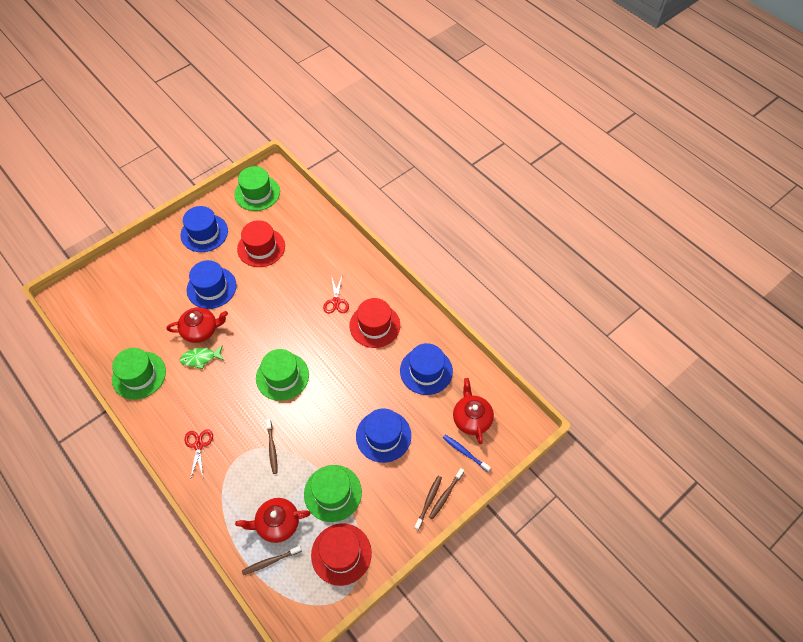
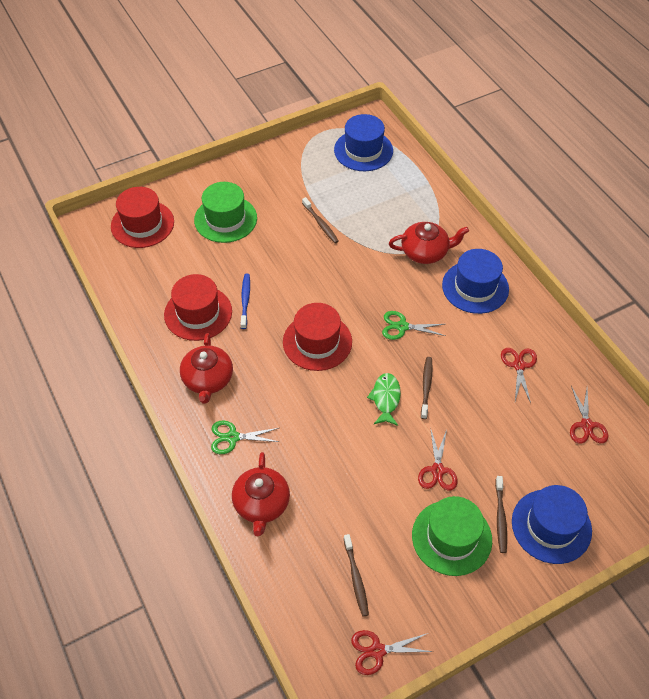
blue hat: [181,206,228,252] [187,260,237,309] [356,408,411,463] [400,343,453,395] = 4 -> [334,114,393,171] [442,249,509,314] [512,485,592,564] = 3
green hat: [112,348,166,400] [234,166,280,211] [256,349,309,401] [304,465,362,522] = 4 -> [194,182,257,243] [412,496,492,576] = 2
green scissors: none = 0 -> [211,420,279,454] [382,311,446,340] = 2
red scissors: [185,429,213,480] [323,275,349,314] = 2 -> [351,630,433,675] [418,427,458,491] [501,348,537,403] [570,386,608,444] = 4

